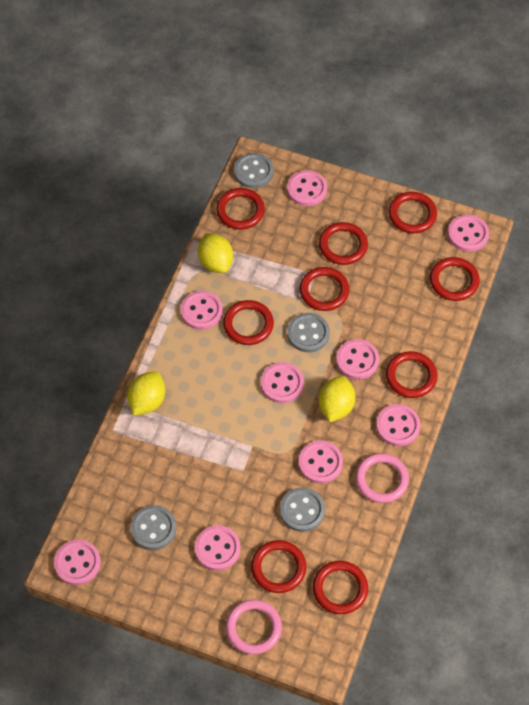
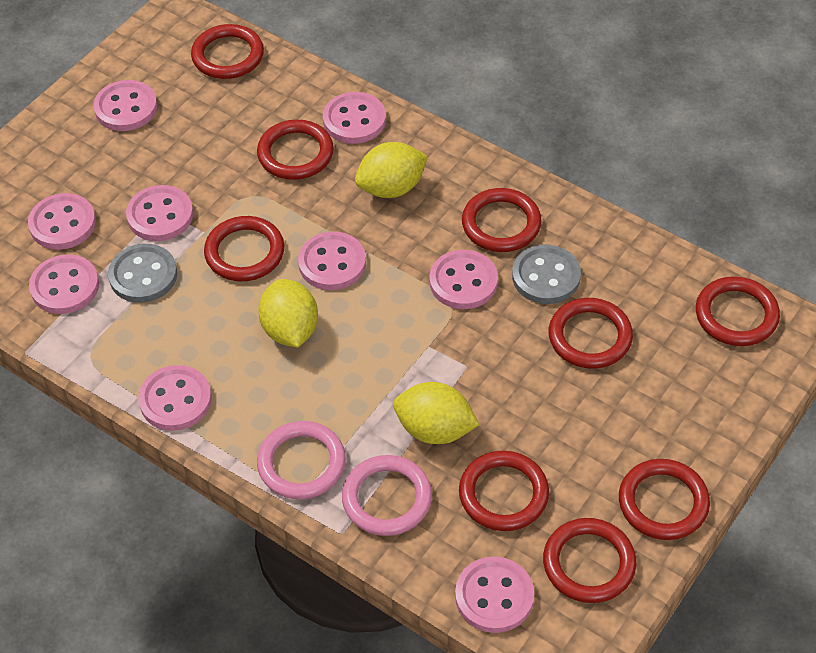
grey button: [130,505,176,550] [234,153,274,188] [280,487,325,532] [287,313,330,352] = 4 -> [108,244,177,303] [512,245,581,304] = 2

